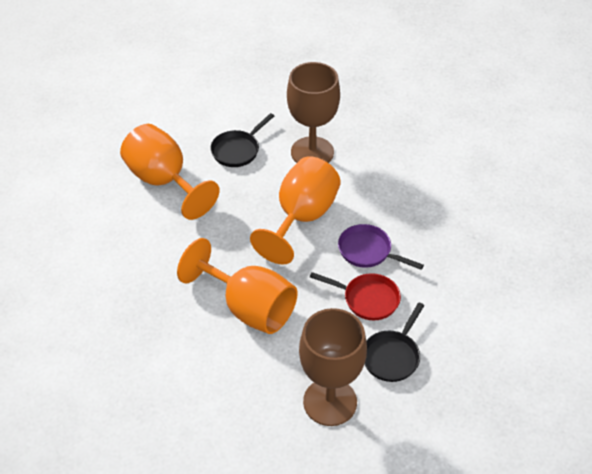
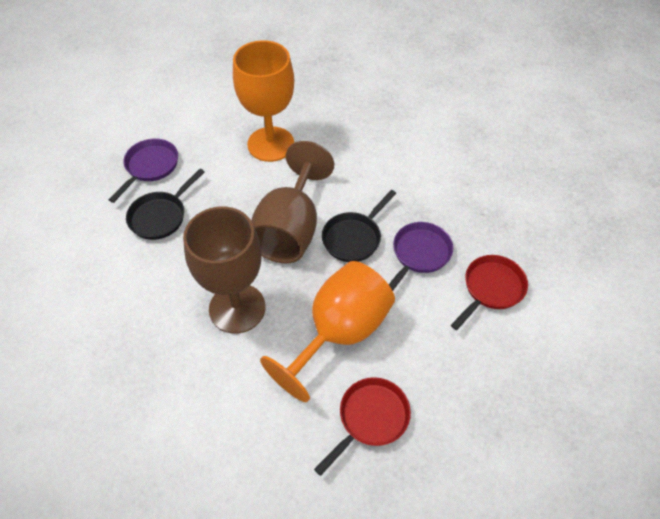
orange goblet: [120,124,220,220] [177,238,298,334] [250,156,341,265] = 3 -> [233,40,294,162] [260,261,395,402] = 2
purple pan: [338,224,424,270] = 1 -> [109,138,178,203] [389,222,453,291] = 2
red pan: [310,272,401,320] = 1 -> [314,377,411,476] [451,255,528,330] = 2

